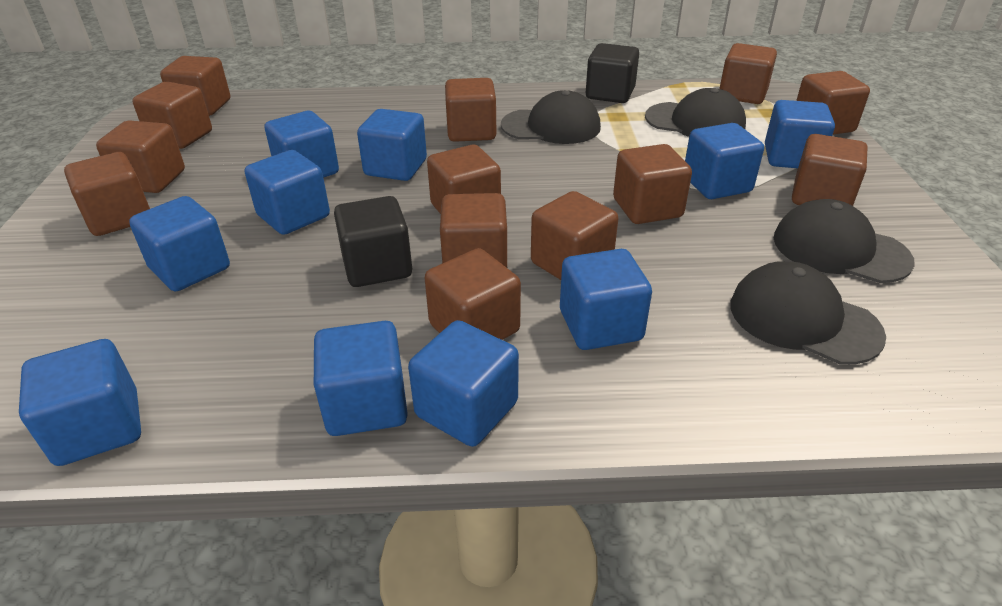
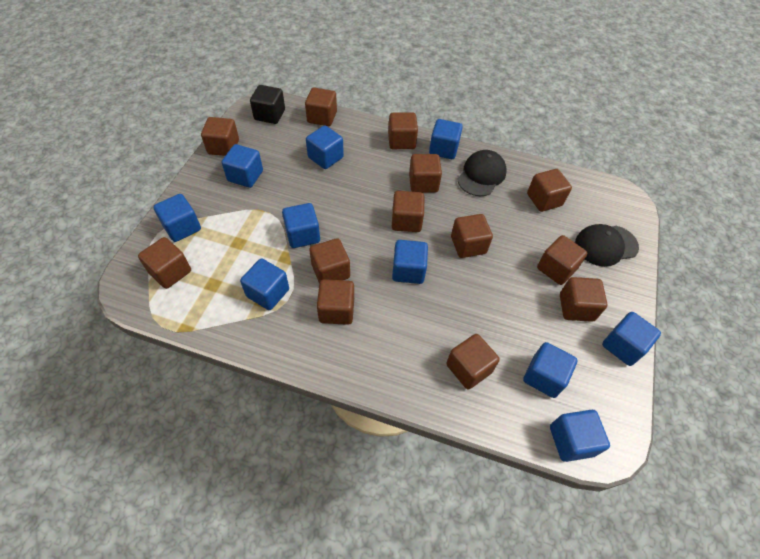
black cap: [501,90,601,144] [645,88,746,137] [730,261,886,365] [774,199,915,283] = 4 -> [457,150,507,196] [575,224,639,267] = 2
black cube: [334,196,412,287] [586,43,639,103] = 2 -> [250,85,285,124] = 1

